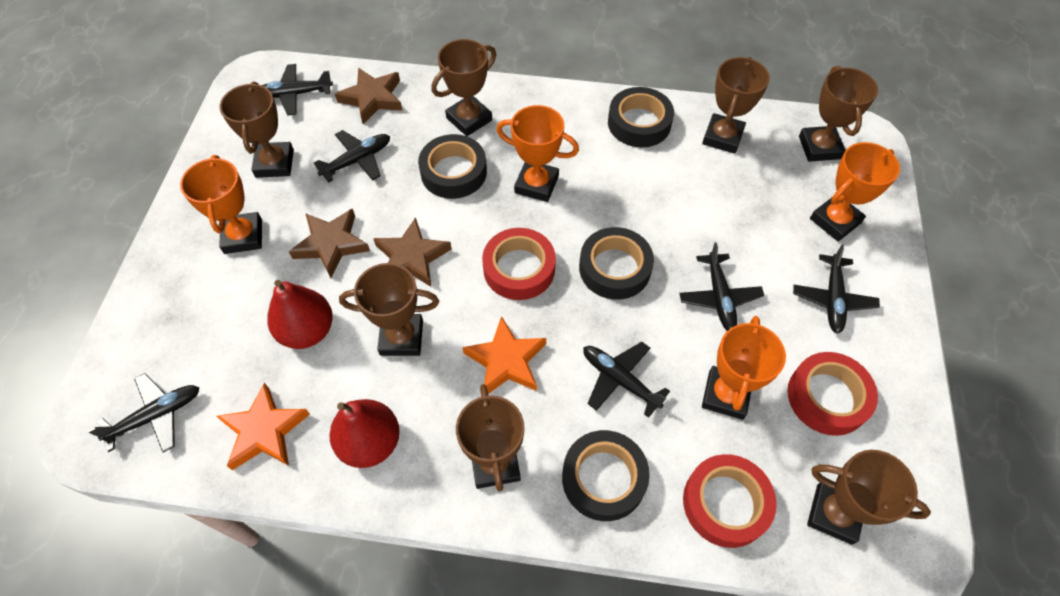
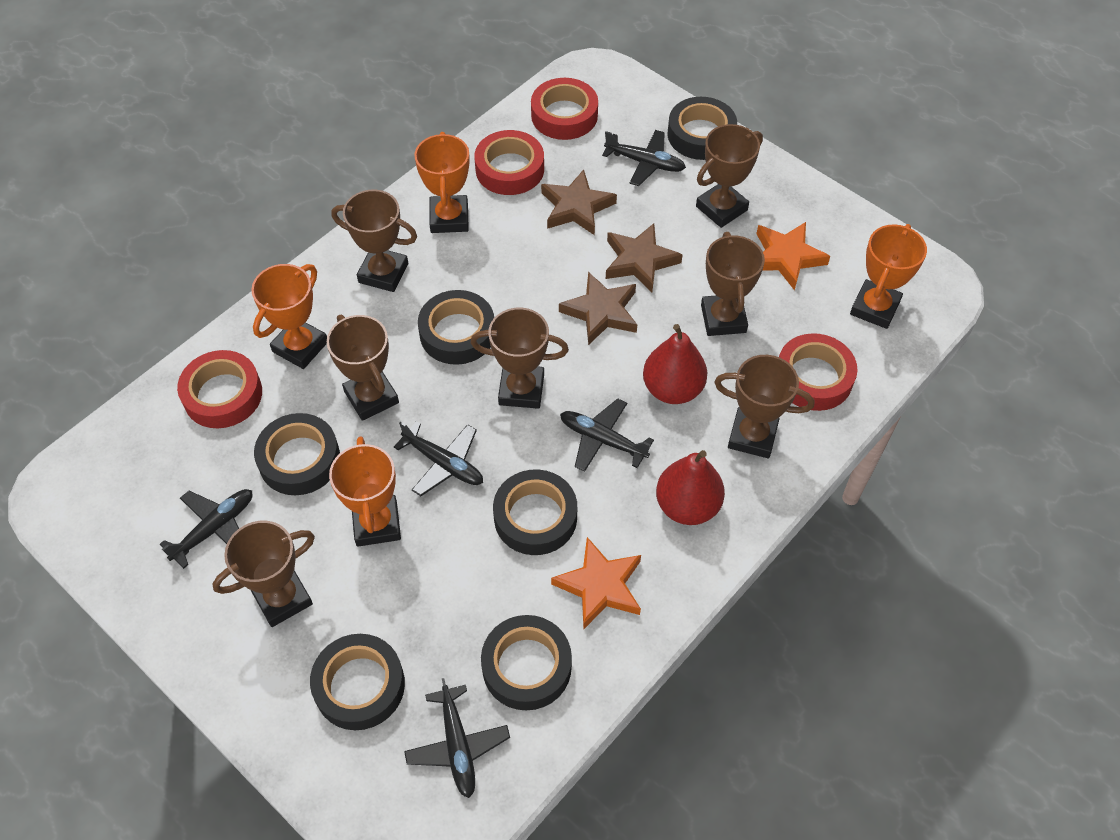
black plane: [88,373,200,453] [262,64,333,116] [314,130,390,182] [583,342,670,418] [679,242,764,331] [793,245,880,334] = 6 -> [160,489,252,569] [394,421,483,496] [404,678,510,798] [560,398,654,472] [602,130,686,186] = 5
black tape: [418,134,487,199] [562,430,650,521] [579,227,654,300] [608,87,674,147] = 4 -> [254,413,340,495] [310,634,405,730] [418,290,494,365] [481,615,572,710] [493,470,577,555] [667,97,737,160] = 6
red tape: [482,228,556,300] [683,454,777,548] [787,352,878,436] = 3 -> [177,350,262,428] [474,130,544,195] [531,78,598,140] [779,333,857,411] = 4

